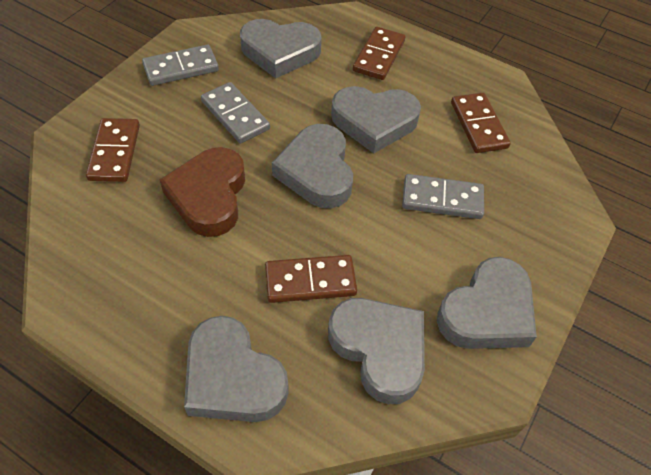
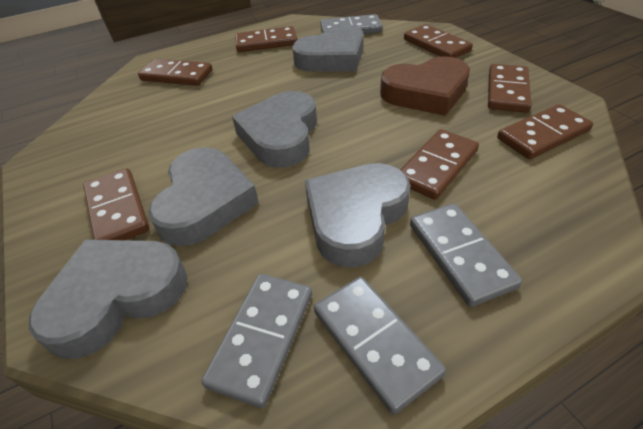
brown domino: [86,118,140,182] [265,255,357,303] [353,27,405,80] [451,93,511,153] = 4 -> [83,168,149,240] [138,59,213,86] [235,26,298,52] [400,129,479,200] [404,24,473,58] [488,64,532,113] [497,104,593,159] = 7
grey domino: [142,45,219,86] [201,82,270,144] [402,174,484,219] = 3 -> [201,274,312,408] [314,277,446,414] [320,14,383,34] [410,203,522,307] = 4
grey heart: [184,316,289,422] [240,19,322,79] [272,124,353,209] [328,298,425,404] [331,86,421,153] [437,257,537,349] = 6 -> [29,239,188,359] [148,147,259,246] [232,91,317,168] [292,24,364,72] [305,163,411,267] = 5

